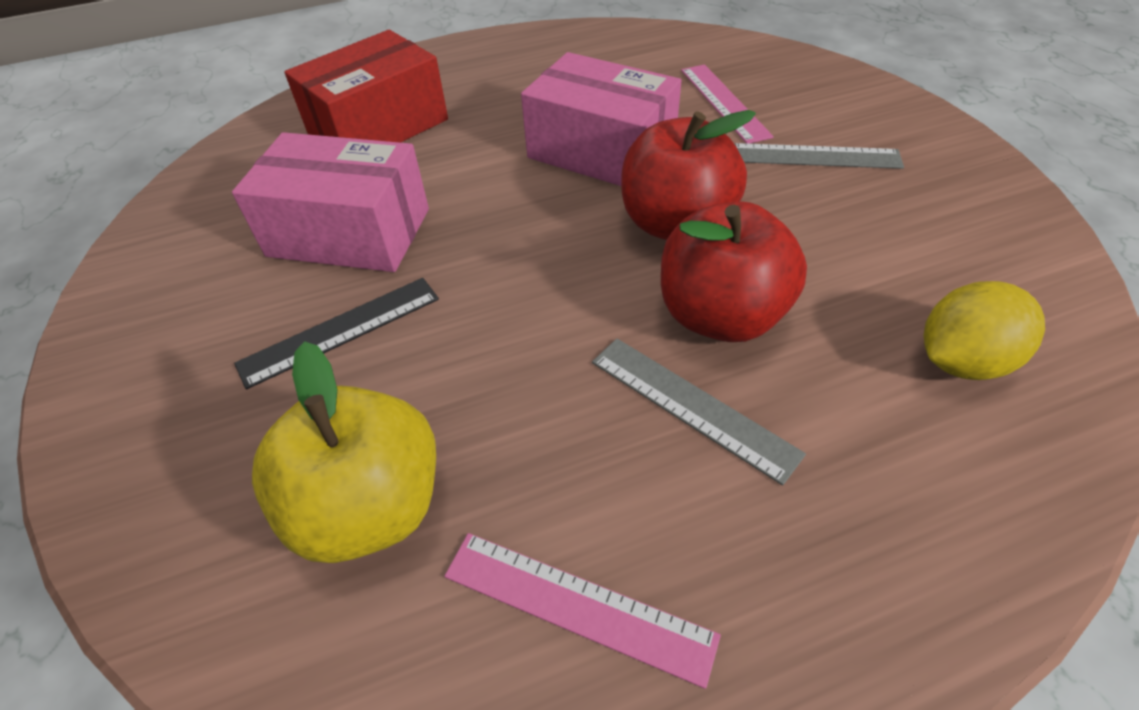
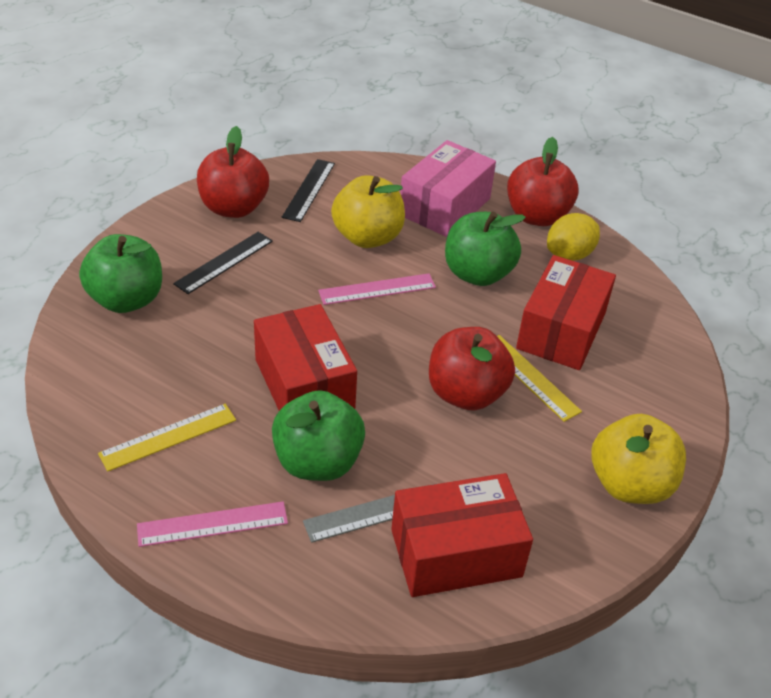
black ruler: [234,278,439,389] = 1 -> [173,232,273,294] [282,159,335,222] = 2
green apple: none = 0 -> [79,234,162,313] [272,390,365,481] [445,212,526,286] = 3
grey ruler: [592,339,806,485] [734,143,904,169] = 2 -> [303,484,434,543] = 1
pink box: [232,132,429,272] [521,52,682,186] = 2 -> [400,140,496,237] = 1
red apple: [621,110,756,240] [661,201,807,342] = 2 -> [197,126,269,218] [429,327,515,410] [507,137,579,226] = 3
red box: [284,30,448,143] = 1 -> [254,304,357,411] [391,473,533,597] [516,255,616,370] = 3
yellow apple: [252,341,436,563] = 1 -> [331,175,405,248] [591,414,686,504] = 2
yellow ruler: none = 0 -> [98,404,236,472] [497,335,582,422] = 2

